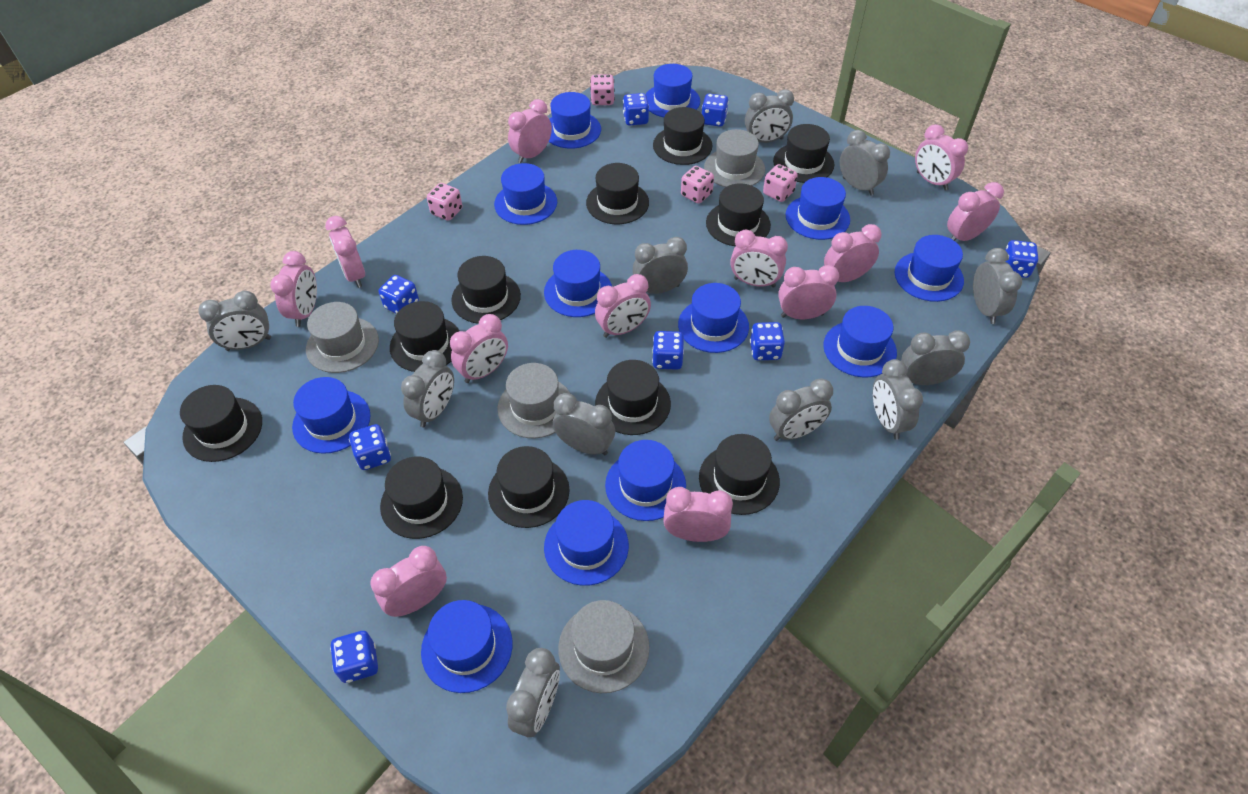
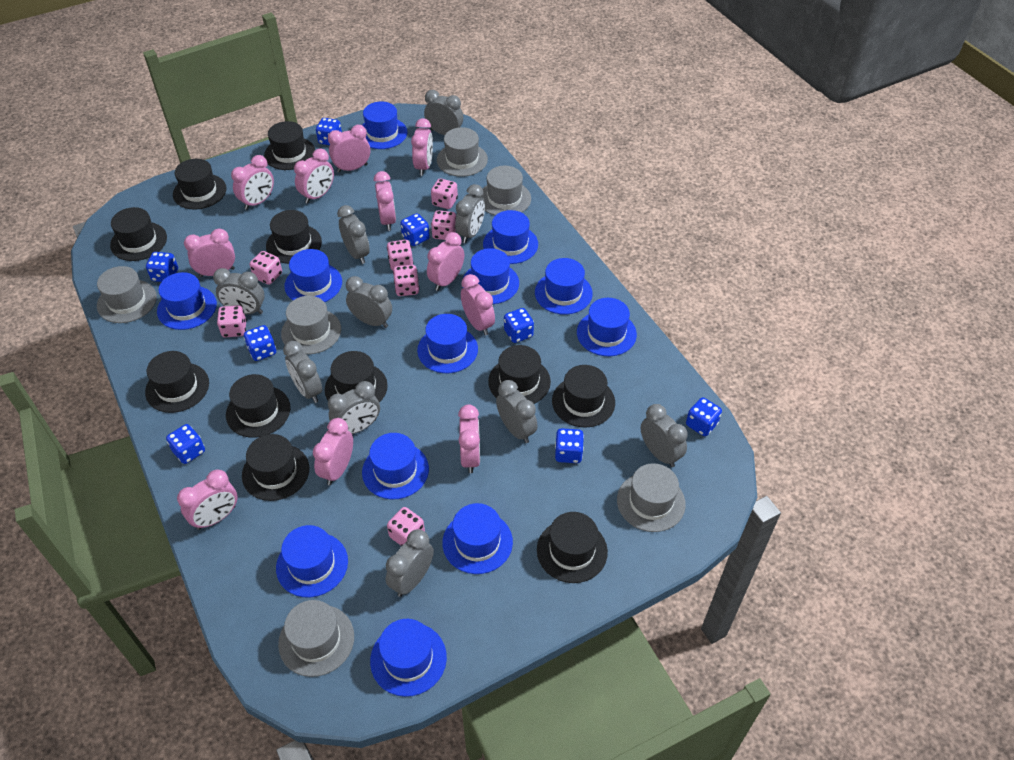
grey clock: [198,291,271,351] [401,350,454,427] [506,648,560,737] [553,393,615,455] [632,237,688,294] [745,89,794,143] [769,378,833,441] [840,130,890,196] [873,359,923,440] [901,330,970,385] [973,248,1022,324] = 11 -> [213,268,265,315] [283,341,322,403] [328,381,380,434] [337,205,370,264] [346,276,392,328] [386,529,434,597] [424,90,463,135] [455,184,485,243] [496,380,537,443] [641,404,688,467] = 10
grey hat: [306,302,379,373] [497,363,571,438] [558,600,650,693] [704,129,765,187] = 4 -> [97,266,157,323] [278,600,354,677] [281,296,341,354] [437,127,488,177] [479,166,531,216] [617,463,686,532] = 6
pink clock: [270,251,317,327] [325,216,365,288] [371,546,447,617] [450,314,508,383] [508,99,552,163] [595,274,651,338] [663,487,733,542] [730,229,788,287] [778,265,839,319] [824,224,882,282] [915,124,968,190] [947,182,1004,241] = 12 -> [177,469,238,530] [184,228,235,277] [231,155,274,210] [294,148,334,204] [313,418,353,485] [328,125,371,172] [374,171,396,231] [411,118,433,176] [427,232,464,291] [458,404,480,473] [461,274,495,336] = 11
pink dice: [427,183,462,221] [590,74,615,105] [681,166,714,204] [763,164,798,202] = 4 -> [217,305,247,337] [250,251,282,285] [387,240,413,271] [387,507,425,546] [393,265,420,296] [431,179,458,209] [431,210,456,240] = 7

